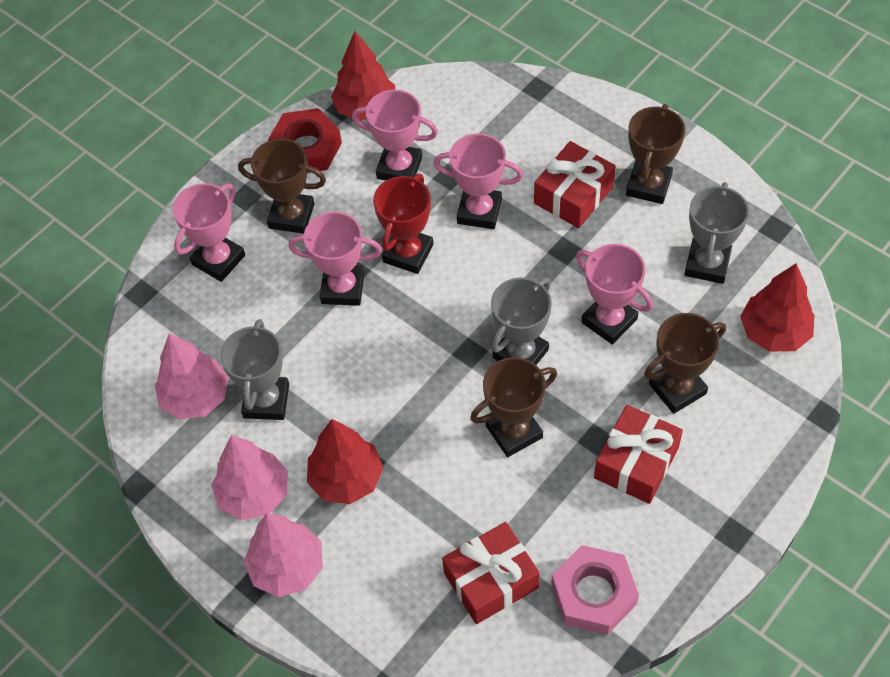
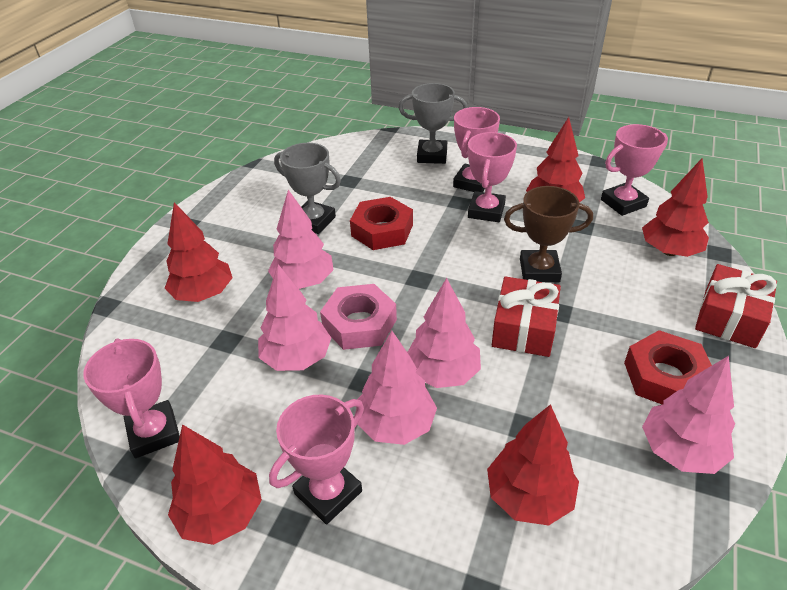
brown trophy: [238,139,326,234] [470,357,557,457] [626,104,685,204] [644,313,726,414] = 4 -> [504,186,593,283] = 1
grey trophy: [220,319,289,420] [491,278,552,365] [684,182,749,284] = 3 -> [274,143,341,234] [399,83,467,164] = 2
pink tree: [155,333,228,419] [211,435,288,520] [244,513,323,597] = 3 -> [258,264,331,371] [268,190,334,289] [356,331,437,445] [407,278,481,388] [642,356,735,474] = 5
red gift: [442,522,540,624] [534,141,616,228] [594,405,683,504] = 3 -> [492,277,561,357] [695,264,777,348] = 2
red nut: [268,108,342,173] = 1 -> [350,197,413,250] [624,330,712,404] = 2
red tree: [307,419,383,504] [331,31,395,120] [740,263,814,352] = 3 -> [165,202,233,302] [168,424,262,545] [487,404,579,525] [526,117,585,203] [642,159,709,257] = 5
red trophy: [373,174,433,274] = 1 -> none = 0

